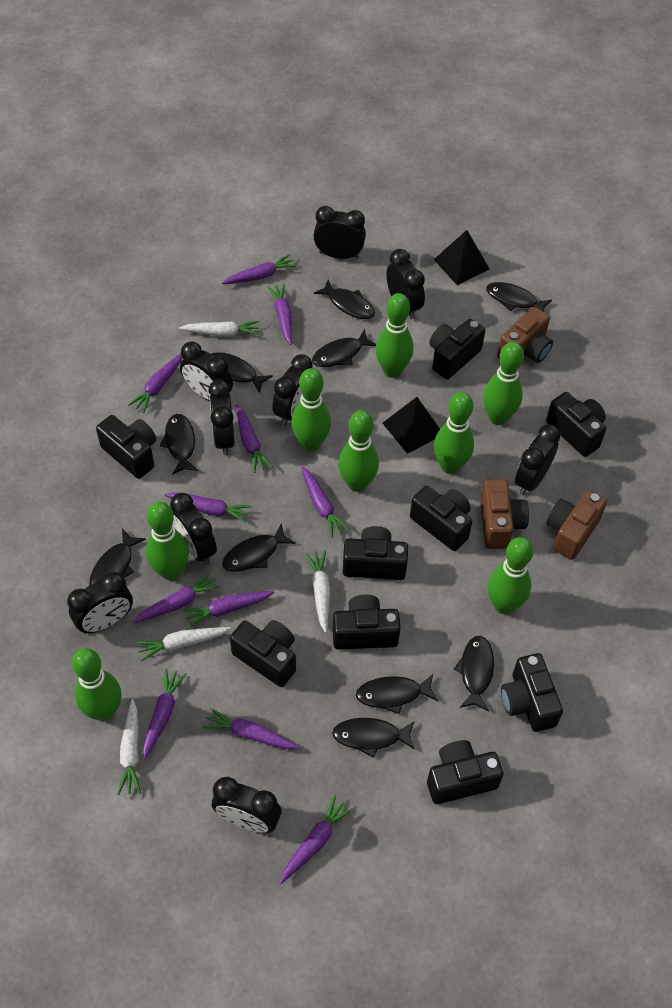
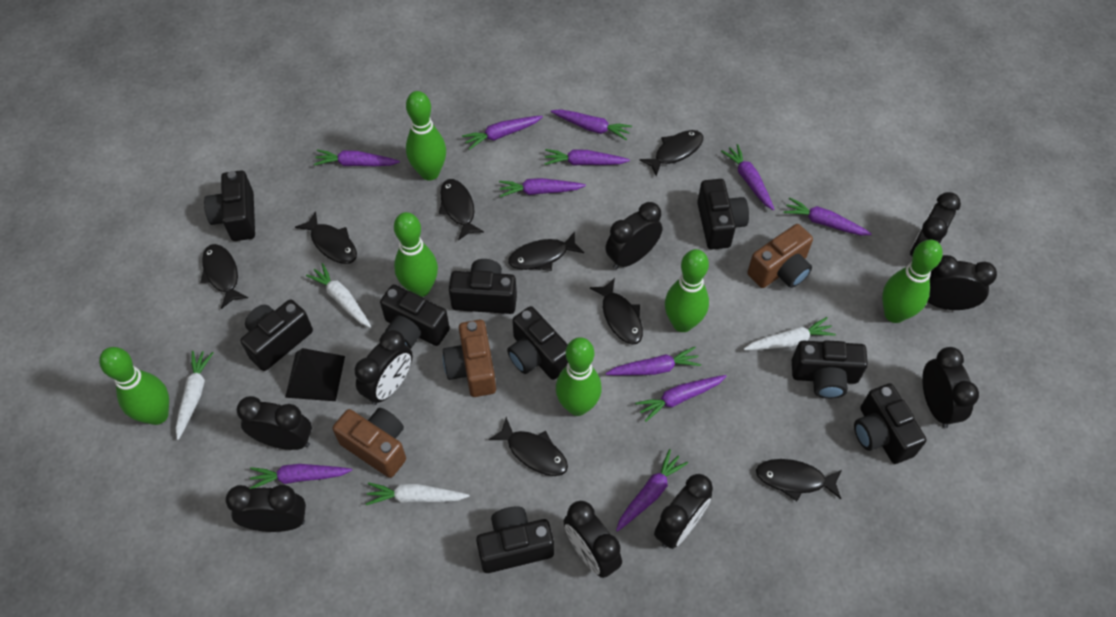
black fish: [89,529,146,586] [160,414,198,475] [211,352,273,393] [222,523,296,572] [312,329,376,367] [314,279,375,319] [332,718,415,758] [356,674,438,714] [454,636,494,711] [486,282,552,312] = 10 -> [200,244,248,309] [295,211,357,264] [439,179,484,240] [488,417,568,476] [508,231,584,271] [590,278,643,345] [639,130,704,176] [756,459,842,501] = 8
black pyramid: [383,397,440,454] [434,230,490,285] = 2 -> [285,348,345,401] = 1
green bowling pin: [72,648,121,721] [146,502,189,580] [291,368,331,451] [338,410,379,492] [375,293,413,378] [434,392,474,474] [483,342,524,425] [488,537,533,614] = 8 -> [99,347,169,425] [394,212,438,297] [406,91,446,181] [556,337,602,416] [665,249,709,332] [882,240,943,323] = 6

